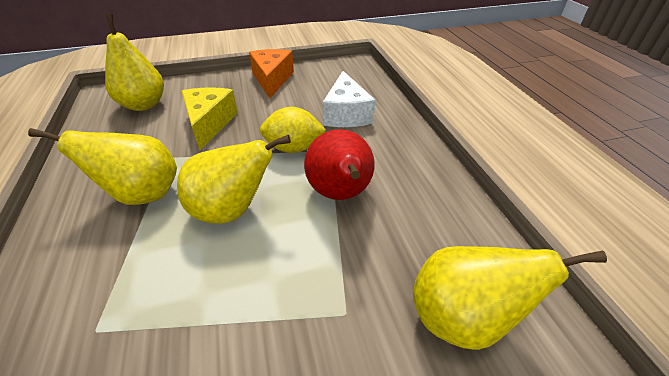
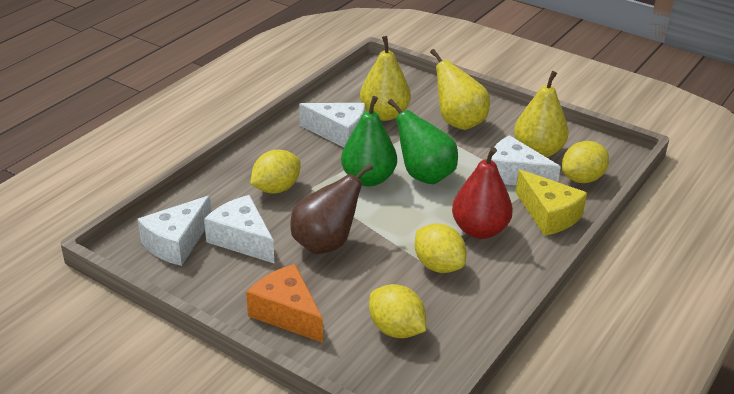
brown pear: none = 0 -> [291,163,373,254] = 1
green pear: none = 0 -> [341,96,397,186] [388,99,458,184] = 2
white cheese: [323,71,375,127] = 1 -> [138,195,212,266] [204,195,274,263] [299,103,365,148] [491,135,561,185] = 4
yellow lemon: [260,107,326,153] = 1 -> [250,150,301,193] [369,284,426,338] [415,223,466,273] [562,141,609,183] = 4
yellow pear: [28,128,177,205] [105,14,164,111] [177,135,291,224] [413,246,607,350] = 4 -> [360,36,411,121] [430,49,490,130] [514,71,569,157] = 3

